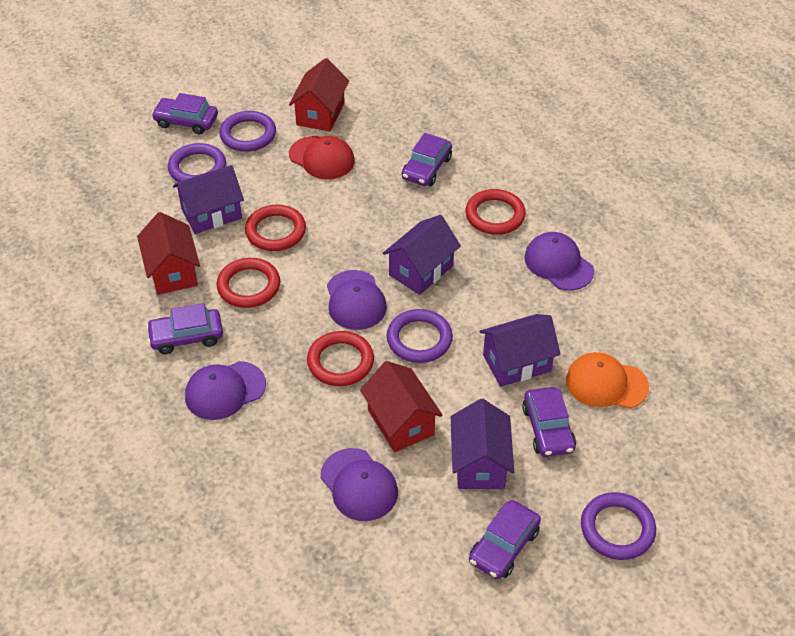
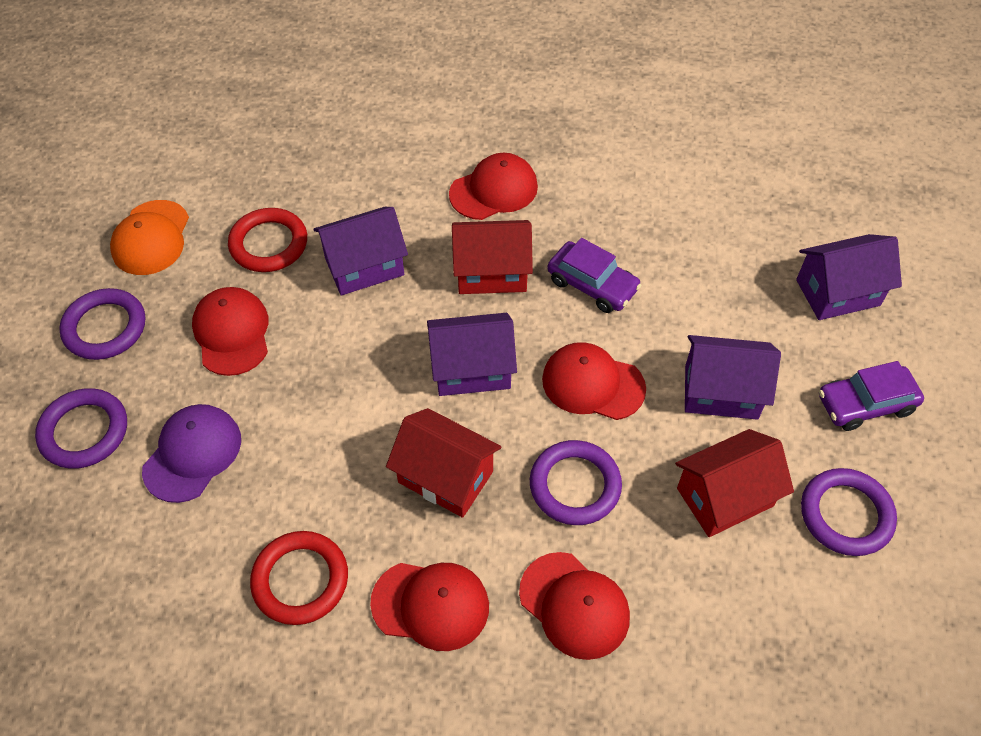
purple cap: [185,361,266,420] [321,448,398,521] [327,270,387,330] [524,232,594,291] = 4 -> [142,404,241,503] = 1
purple car: [146,303,223,354] [152,93,218,134] [402,133,452,186] [469,500,541,579] [522,387,576,457] = 5 -> [547,238,641,313] [819,361,924,431] = 2
red cap: [289,136,355,179] = 1 -> [192,287,268,376] [370,563,489,651] [449,153,538,220] [519,552,630,660] [542,342,646,420] = 5
red ring: [216,258,280,308] [245,205,306,251] [307,331,374,386] [465,189,526,235] = 4 -> [228,208,307,272] [250,531,348,625] = 2

